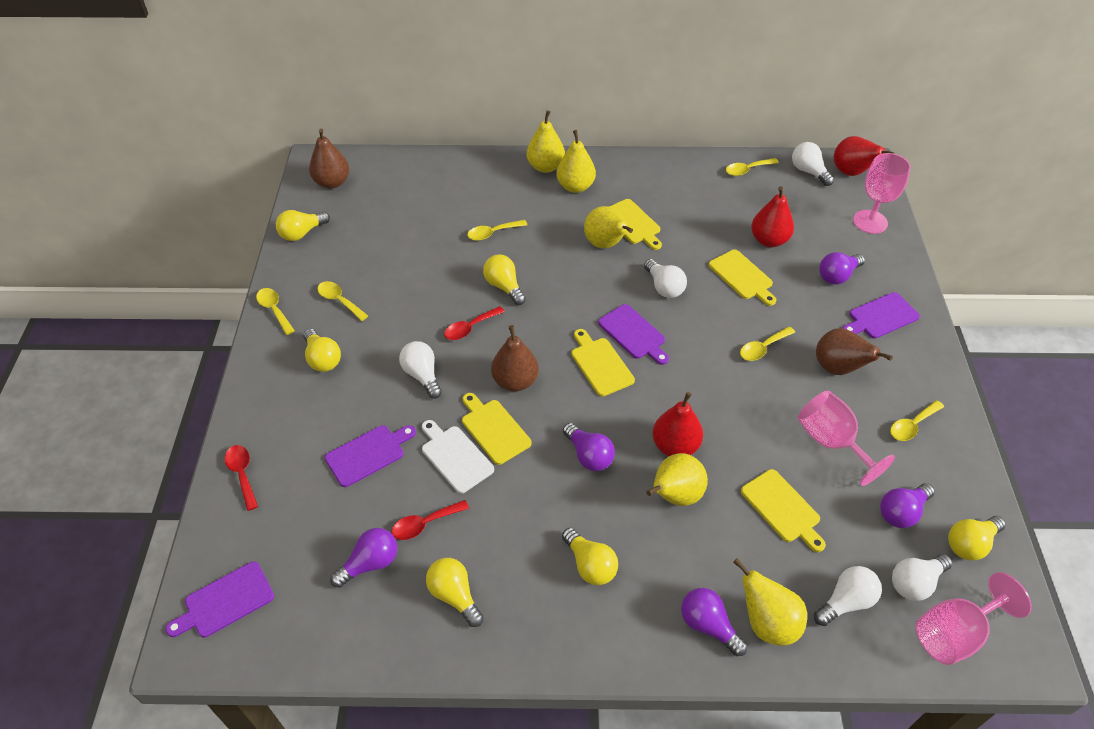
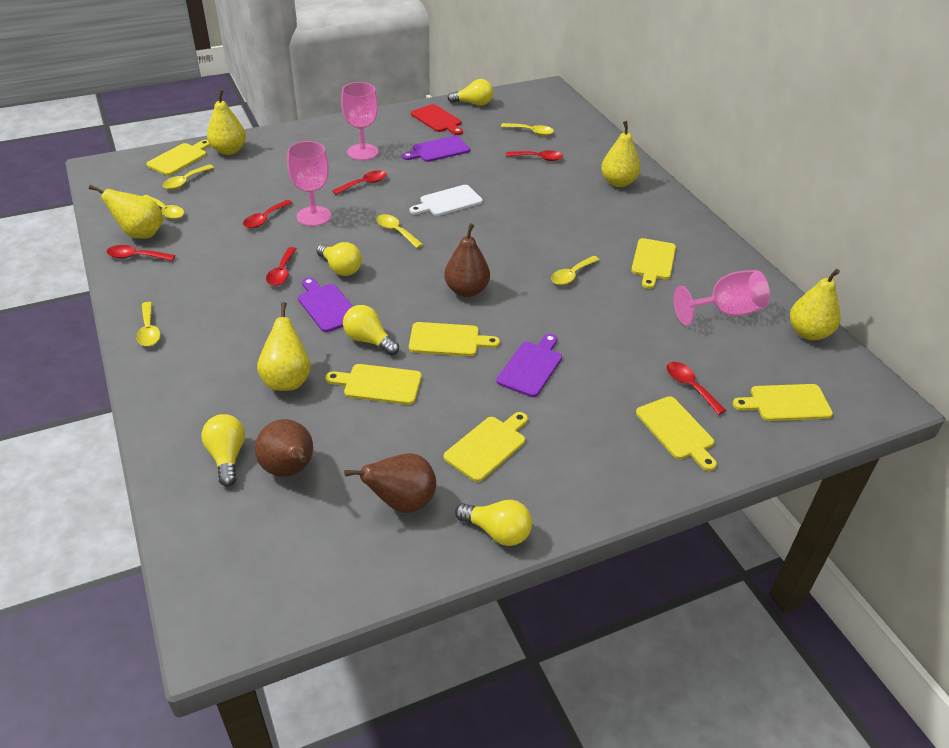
purple cutting board: [166,561,274,637] [325,425,416,487] [598,304,669,365] [842,292,920,339] = 4 -> [298,277,353,332] [402,136,470,162] [497,334,562,397] = 3
purple light bulb: [330,528,397,588] [563,423,615,471] [681,588,748,656] [819,252,865,285] [880,483,935,528] = 5 -> none = 0
red cutting board: none = 0 -> [411,104,463,135] = 1
red pear: [652,392,703,456] [751,186,794,247] [834,136,895,176] = 3 -> none = 0
red spoon: [225,445,258,511] [391,500,469,540] [444,306,505,340] = 3 -> [107,245,175,261] [243,200,293,228] [266,247,297,286] [332,170,387,195] [506,150,563,161] [667,362,726,415] = 6
white light bulb: [399,341,442,399] [644,259,687,298] [792,142,834,186] [814,566,882,626] [892,554,952,601] = 5 -> none = 0
yellow cutting board: [462,393,532,465] [571,329,635,396] [609,199,662,250] [709,249,776,306] [741,469,826,552] = 5 -> [146,140,211,175] [325,364,422,405] [409,322,500,356] [444,412,528,482] [631,238,676,289] [636,396,717,471] [733,384,833,421] = 7
yellow light bulb: [276,210,330,241] [303,329,341,372] [426,558,484,627] [483,254,526,305] [562,528,618,585] [948,516,1006,561] = 6 -> [202,414,245,486] [316,242,362,276] [343,305,399,355] [447,79,493,106] [455,500,532,546] = 5

